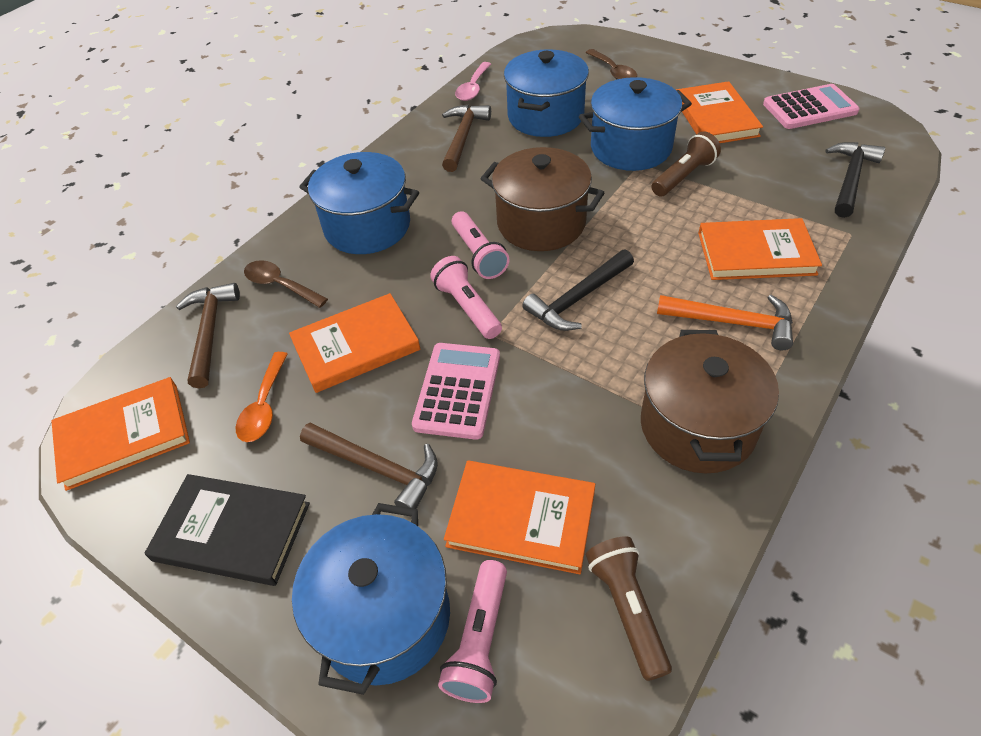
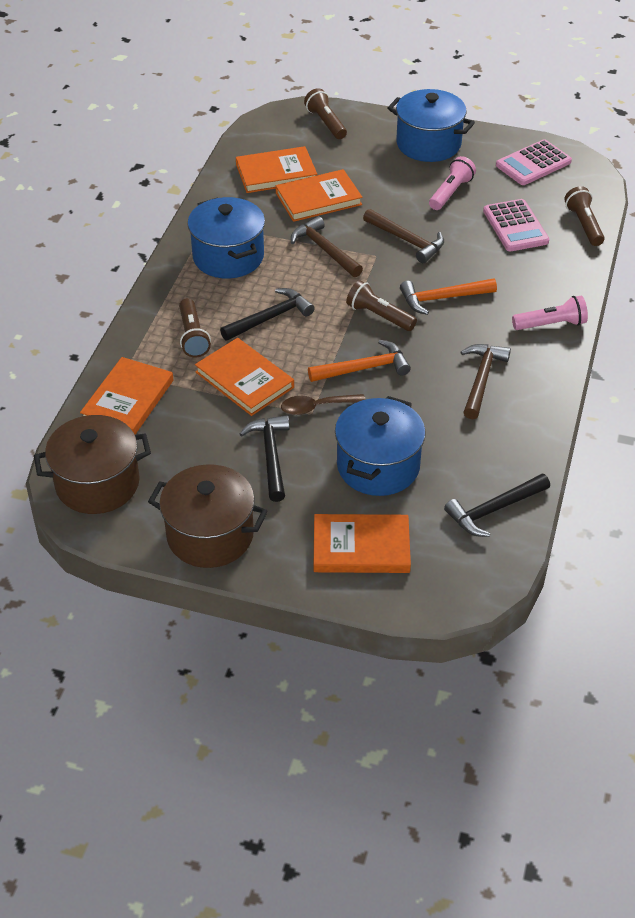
black book: [145,474,310,586] = 1 -> none = 0
black hammer: [522,249,634,331] [825,142,885,218] = 2 -> [220,288,315,341] [240,415,290,502] [444,474,550,537] = 3
blue pot: [292,503,450,695] [299,152,419,254] [504,49,589,137] [579,77,692,171] = 4 -> [188,197,265,279] [335,396,426,496] [387,89,475,162] = 3
brown flashlight: [586,536,672,681] [652,131,721,197] = 2 -> [179,298,211,358] [304,88,347,139] [346,280,417,331] [564,186,604,246] = 4
brown spoon: [244,260,328,308] [585,49,637,79] = 2 -> [281,394,366,415] = 1
orange hammer: [657,295,793,350] = 1 -> [308,340,411,382] [400,278,497,315] = 2
orange spoon: [236,352,288,442] = 1 -> none = 0
pink flashlight: [430,256,502,339] [438,560,507,703] [452,211,509,279] = 3 -> [429,156,476,210] [512,295,588,330] = 2
pink spoon: [455,62,491,101] = 1 -> none = 0

